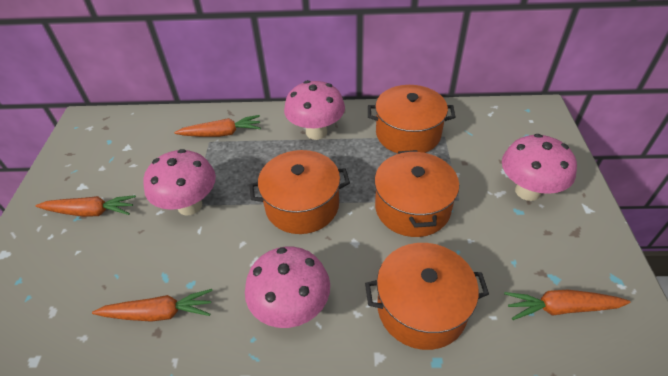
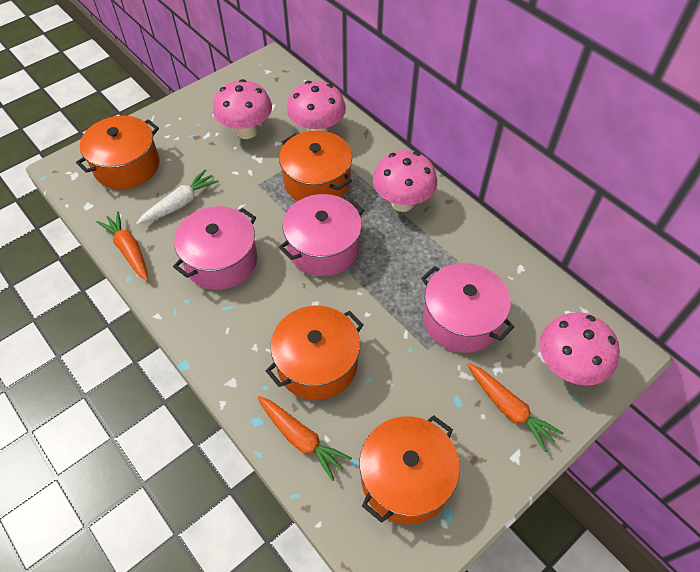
orange carrot: [36,195,136,217] [92,289,212,322] [174,115,261,137] [504,289,630,320] = 4 -> [96,211,148,281] [257,396,352,481] [467,363,563,452] = 3
pink pot: none = 0 -> [173,206,257,290] [279,194,364,276] [421,263,514,353] = 3
white carrot: none = 0 -> [136,170,219,225] = 1

